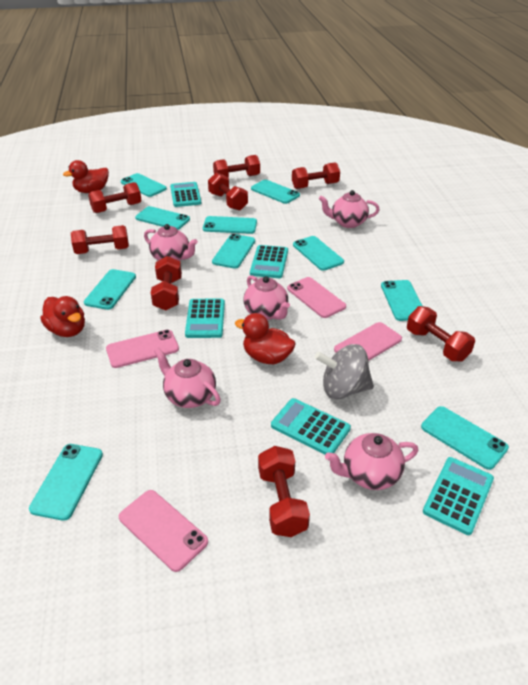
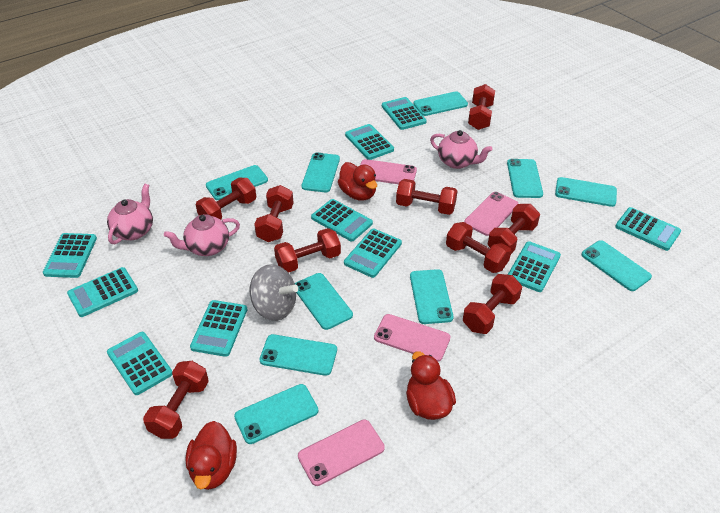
pink teapot: [144,224,198,261] [154,347,221,408] [244,275,290,320] [319,190,379,228] [325,433,418,490] = 5 -> [107,184,153,244] [164,214,240,256] [430,130,492,169] = 3
red dumbbell: [71,225,129,254] [88,182,142,213] [151,256,182,310] [208,173,248,211] [213,155,260,178] [258,446,310,537] [292,162,340,189] [407,306,475,361] = 8 -> [143,361,209,439] [196,178,256,220] [254,185,294,242] [274,228,341,273] [396,179,457,215] [446,222,511,273] [463,274,522,334] [468,84,495,130] [488,204,540,254] = 9
turquoise calculator: [170,182,201,207] [185,299,225,338] [250,245,288,278] [271,398,351,455] [423,457,494,535] = 5 -> [43,233,97,278] [67,267,138,317] [107,332,173,395] [190,300,247,357] [311,199,373,241] [344,229,402,278] [345,124,394,160] [382,97,427,130] [508,241,561,292] [615,207,681,251] = 10

